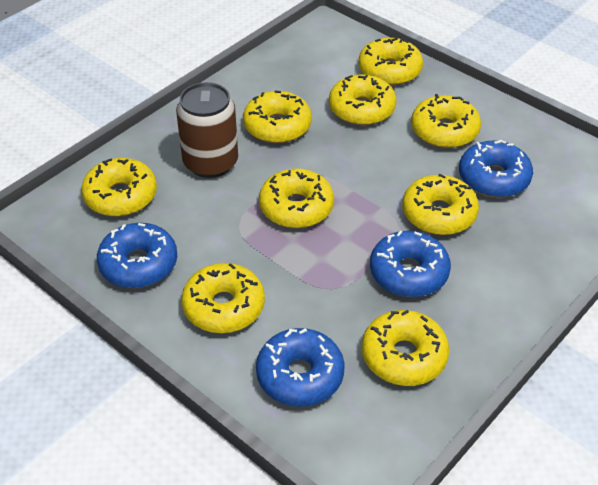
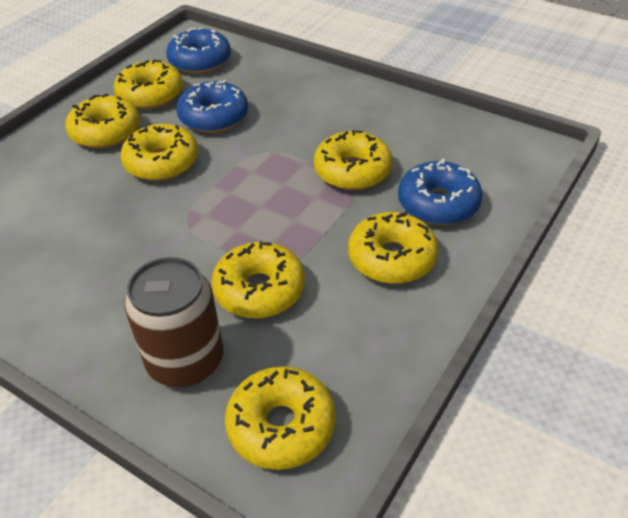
blue donut: [97,223,177,288] [256,328,344,407] [370,231,451,297] [459,139,533,198] = 4 -> [166,27,231,74] [176,80,248,133] [398,159,483,225] = 3
yellow donut: [81,158,157,216] [181,263,265,333] [243,91,312,143] [259,169,334,228] [329,74,396,125] [359,38,423,85] [362,310,449,386] [402,174,479,235] [411,94,481,148] = 9 -> [65,94,140,148] [114,59,183,109] [121,124,198,181] [211,241,305,318] [225,366,336,470] [314,130,392,190] [348,211,439,284] = 7

